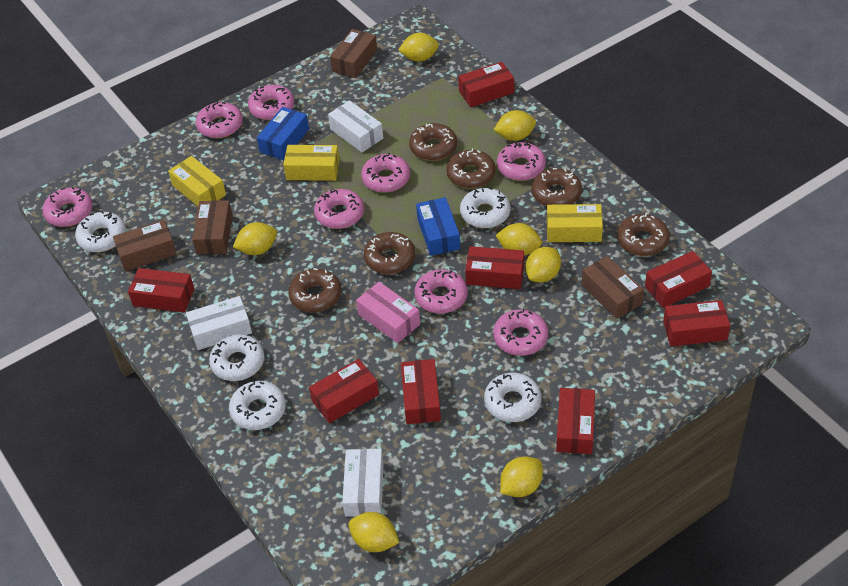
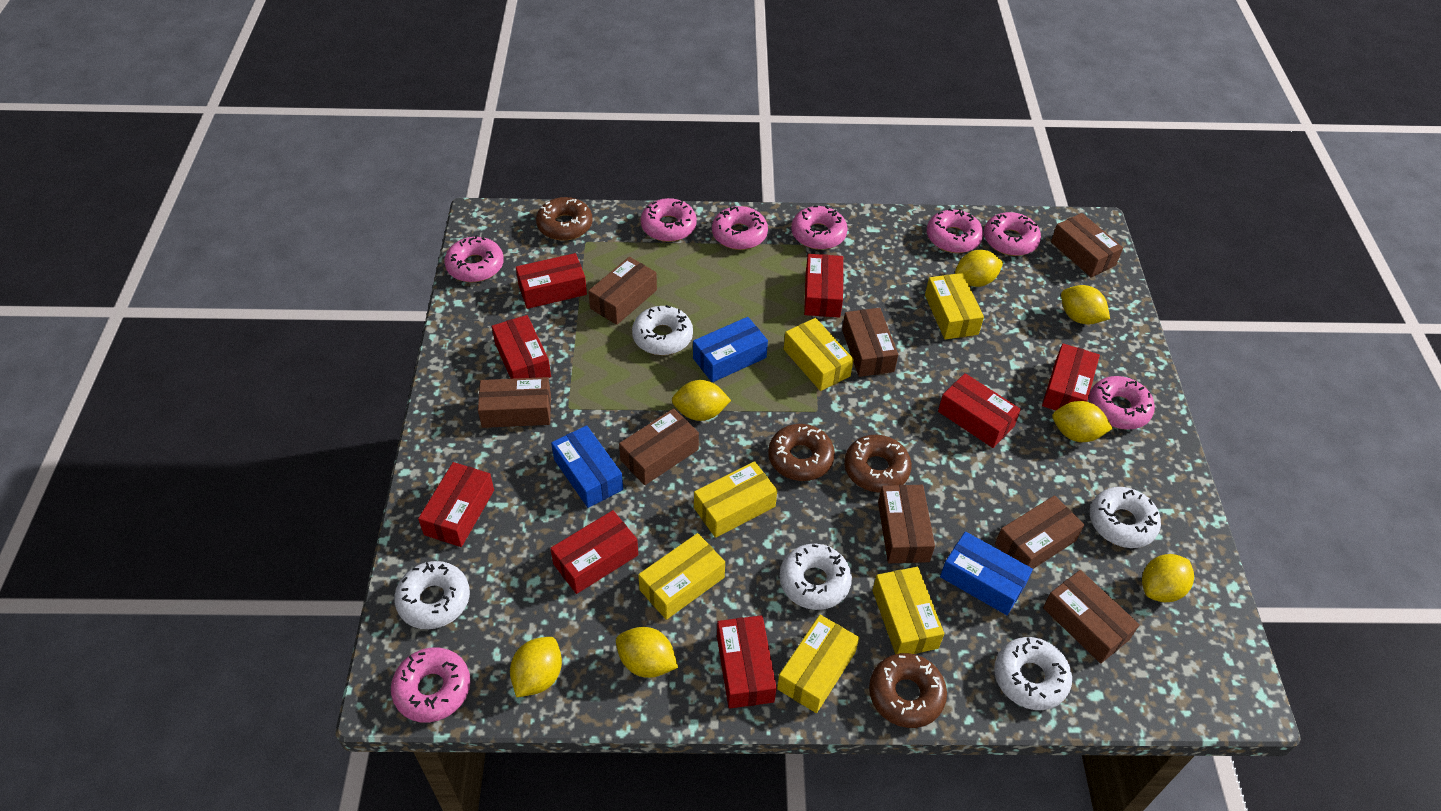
blue box: [257,107,309,160] [416,197,460,256] = 2 -> [551,425,623,508] [693,317,768,382] [940,531,1033,615] = 3
brown box: [113,220,176,271] [192,200,233,254] [330,29,377,78] [582,256,644,319] = 4 -> [478,377,551,428] [588,257,657,325] [619,408,699,485] [842,308,898,377] [878,485,935,563] [995,495,1084,569] [1043,570,1140,664] [1051,213,1123,277] = 8
brown donut: [288,268,341,312] [364,232,415,274] [409,123,457,161] [446,149,496,188] [532,168,582,206] [617,213,670,256] = 6 -> [536,197,593,241] [768,424,835,481] [844,435,912,493] [869,653,947,728] = 4
pink box: [356,282,420,343] = 1 -> none = 0
white box: [186,296,252,350] [328,100,383,152] [342,449,384,517] = 3 -> none = 0
yellow box: [168,156,226,206] [283,145,340,181] [547,204,603,242] = 3 -> [638,533,725,620] [694,461,777,538] [777,615,859,713] [784,318,854,391] [872,567,944,654] [925,273,984,340] = 6

